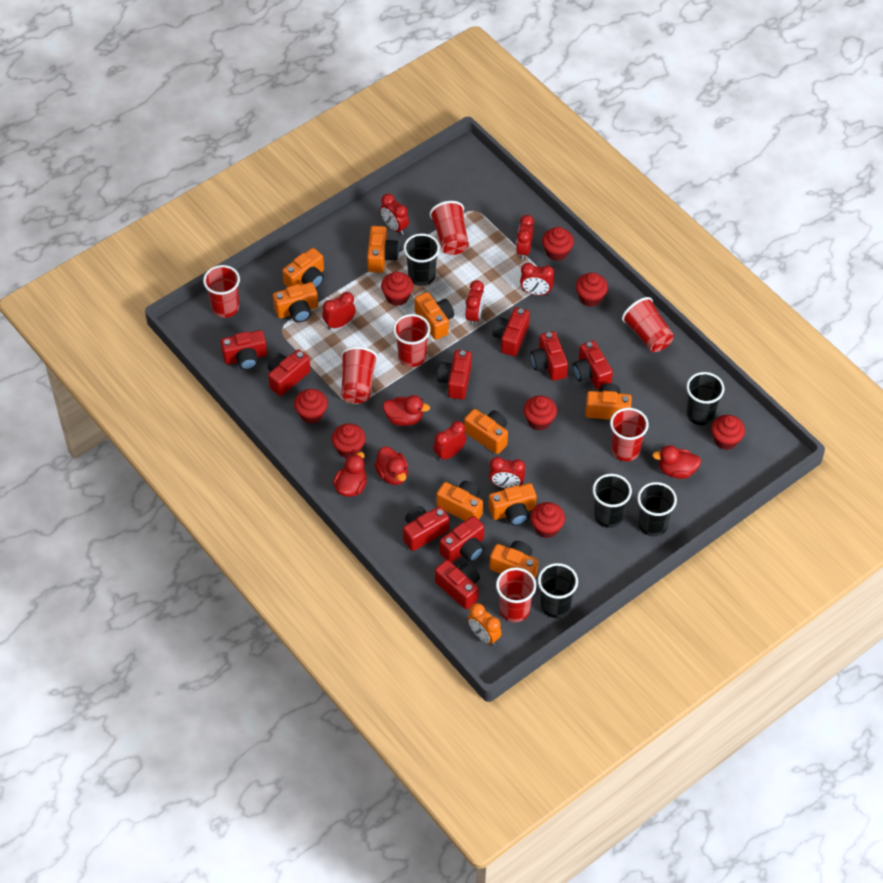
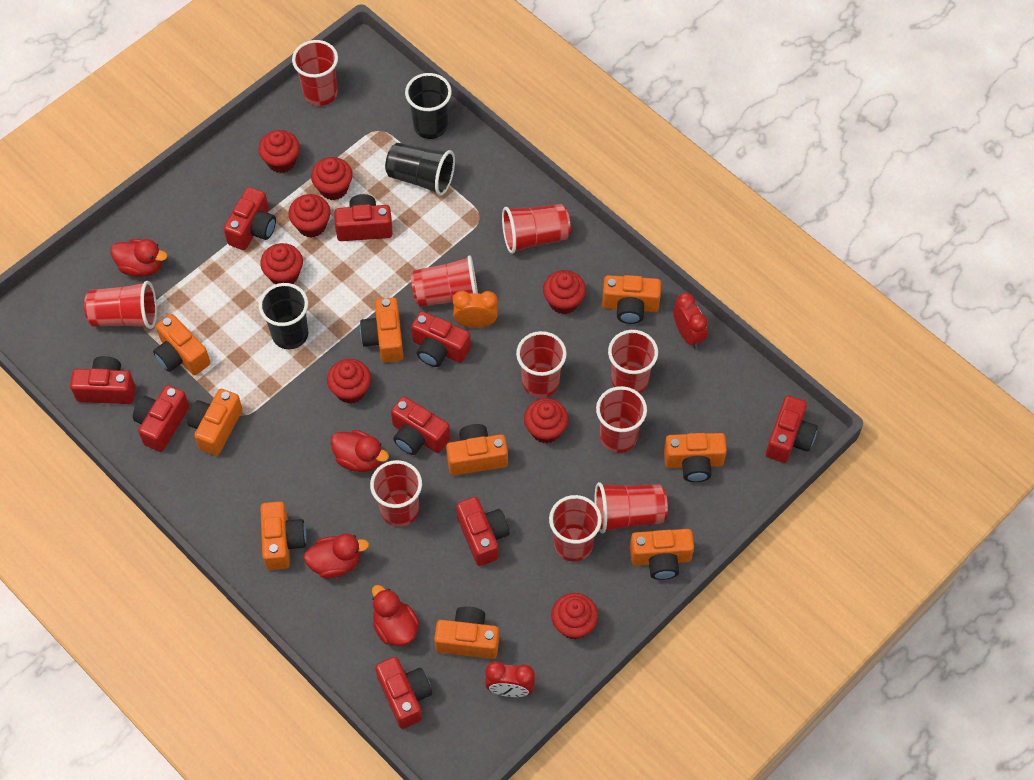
black cup: [403,234,440,286] [538,563,578,618] [592,474,632,528] [637,482,677,536] [686,372,725,425] = 5 -> [259,283,308,349] [385,143,455,196] [405,73,452,139] = 3
red clock: [322,292,356,330] [380,194,409,235] [433,421,467,461] [465,280,484,326] [489,457,525,488] [516,215,534,260] [520,263,554,295] = 7 -> [485,661,535,697] [673,293,708,348] = 2
red cup: [203,265,240,318] [341,346,378,403] [393,314,430,367] [430,201,469,255] [496,567,537,622] [610,408,649,461] [622,297,674,352] = 7 -> [84,281,157,329] [292,40,338,106] [370,460,422,527] [411,255,478,307] [502,204,571,254] [516,331,567,398] [549,495,602,562] [594,482,668,533] [596,386,647,453] [608,330,658,394] = 10

